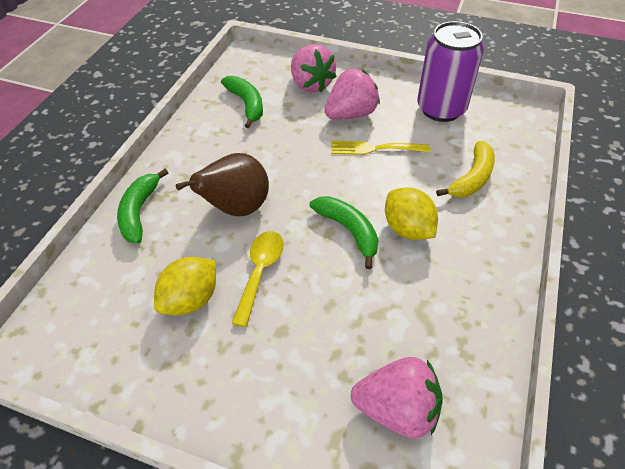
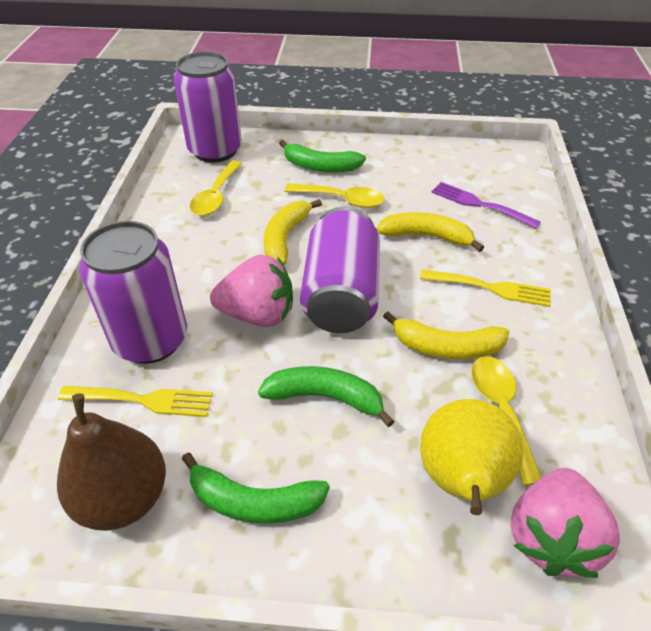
pink strawberry: [291,44,337,92] [324,69,380,120] [351,357,443,439] = 3 -> [210,255,293,327] [510,468,620,578] = 2
purple can: [417,21,484,122] = 1 -> [79,221,187,364] [174,52,242,163] [300,207,380,333] = 3
purple fork: none = 0 -> [431,182,541,229] = 1
yellow banana: [436,141,495,197] = 1 -> [264,199,322,265] [377,212,484,252] [383,311,509,359] = 3
yellow fork: [331,141,430,155] = 1 -> [58,386,213,417] [420,269,551,307] = 2
yellow lemon: [154,257,216,315] [385,187,438,240] = 2 -> none = 0
yellow pear: none = 0 -> [420,399,523,515] = 1
yellow spoon: [232,231,284,327] = 1 -> [190,161,242,216] [285,183,385,208] [471,356,542,486] = 3

